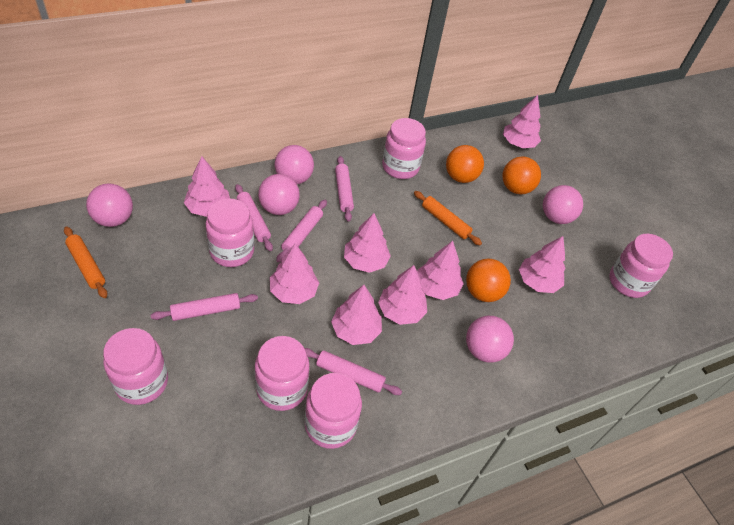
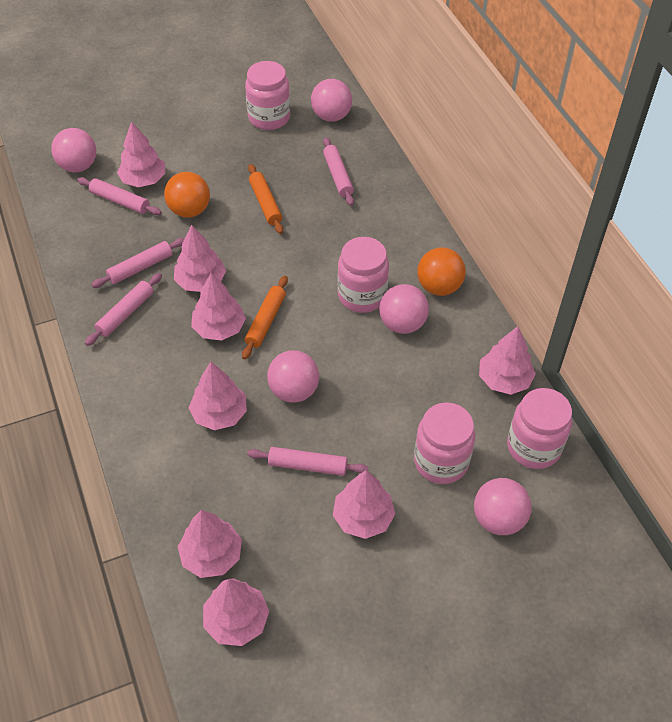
orange ball: [446,145,484,183] [466,259,511,302] [502,156,541,194] = 3 -> [164,172,210,218] [417,247,466,296] = 2
pink jar: [103,328,168,405] [206,198,254,267] [255,336,310,411] [305,373,362,449] [382,118,426,179] [609,234,673,298] = 6 -> [245,61,290,130] [338,237,389,313] [414,402,475,484] [507,388,572,469] = 4

